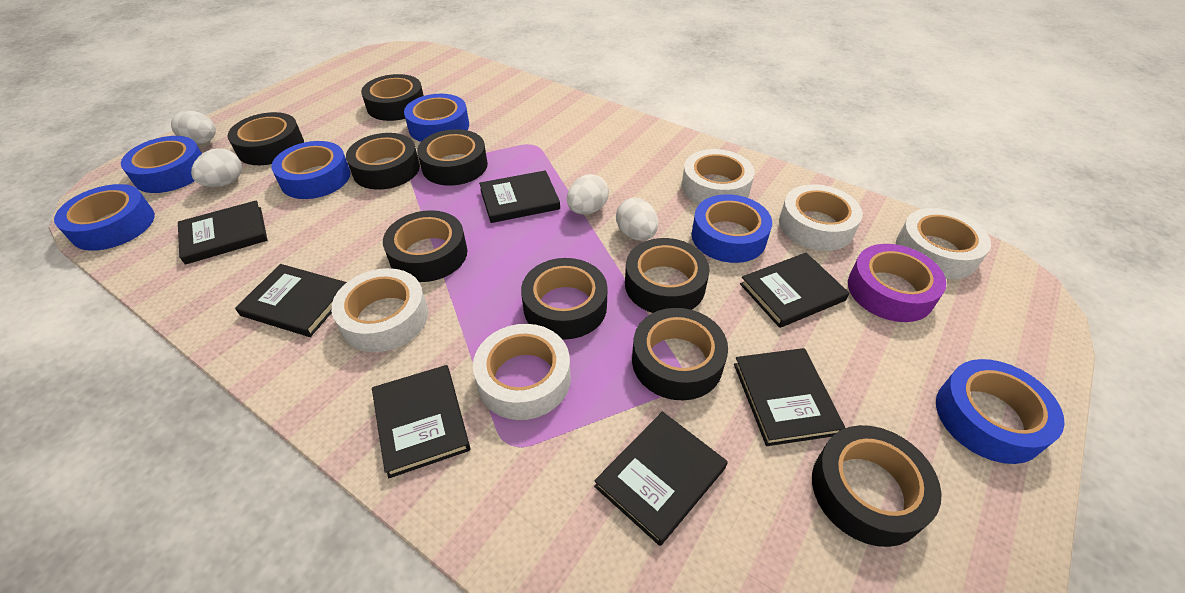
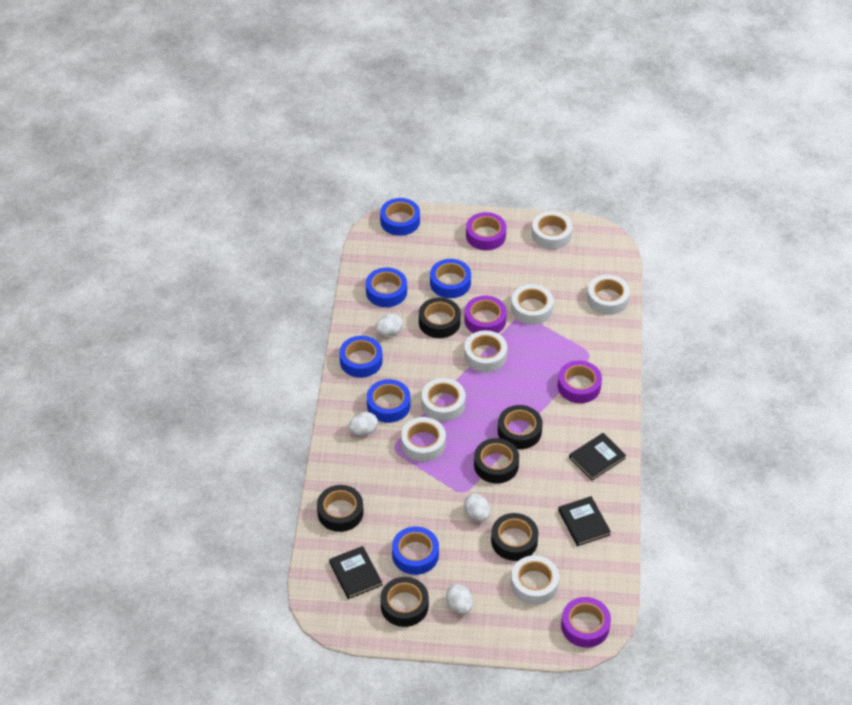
black book: [178,200,267,265] [235,264,347,337] [372,365,470,478] [479,170,560,223] [594,411,728,546] [734,348,845,446] [740,253,849,328] = 7 -> [329,546,382,599] [558,496,611,546] [569,433,626,481] = 3
black tape: [228,112,304,165] [346,133,420,190] [361,74,424,121] [383,210,467,282] [417,129,488,186] [521,258,608,339] [625,238,710,313] [632,308,728,400] [812,425,942,547] = 9 -> [317,485,364,532] [380,577,429,627] [419,297,461,338] [474,438,519,484] [491,513,538,561] [498,405,543,449] = 6
purple tape: [848,244,946,322] = 1 -> [464,296,507,333] [466,212,506,250] [558,360,602,403] [561,597,611,648] = 4
white tape: [331,268,428,352] [473,324,571,420] [681,149,754,204] [779,184,863,251] [896,208,991,279] = 5 -> [401,417,446,462] [422,378,465,421] [464,330,507,372] [511,284,554,325] [511,555,559,605] [532,211,573,249] [587,275,630,315] = 7

